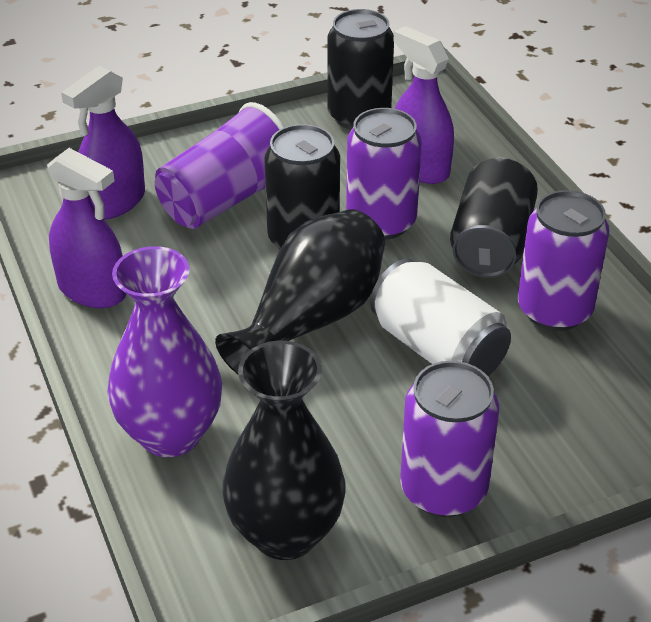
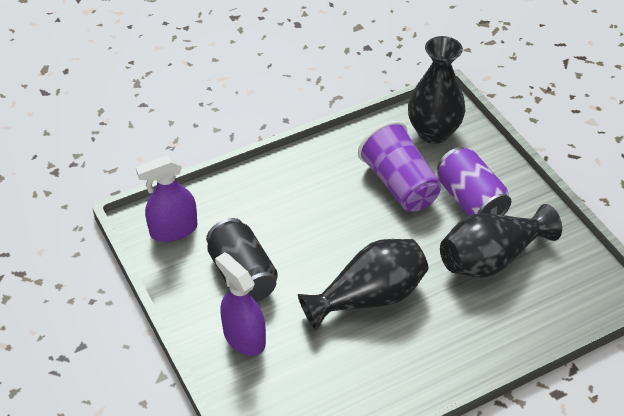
black can: [264,124,340,249] [327,9,394,130] [450,158,538,278] = 3 -> [206,218,278,302] = 1
black vase: [215,209,385,374] [222,341,345,560] = 2 -> [298,239,428,331] [408,36,465,144] [440,204,562,278] = 3
purple can: [346,108,422,240] [400,361,499,517] [518,190,610,331] = 3 -> [437,147,511,216] = 1
purple spray bottle: [47,148,126,308] [61,66,145,220] [394,26,454,184] = 3 -> [136,155,197,242] [215,252,266,356] = 2
purple vase: [107,246,222,457] = 1 -> none = 0
white can: [370,259,511,376] = 1 -> none = 0

